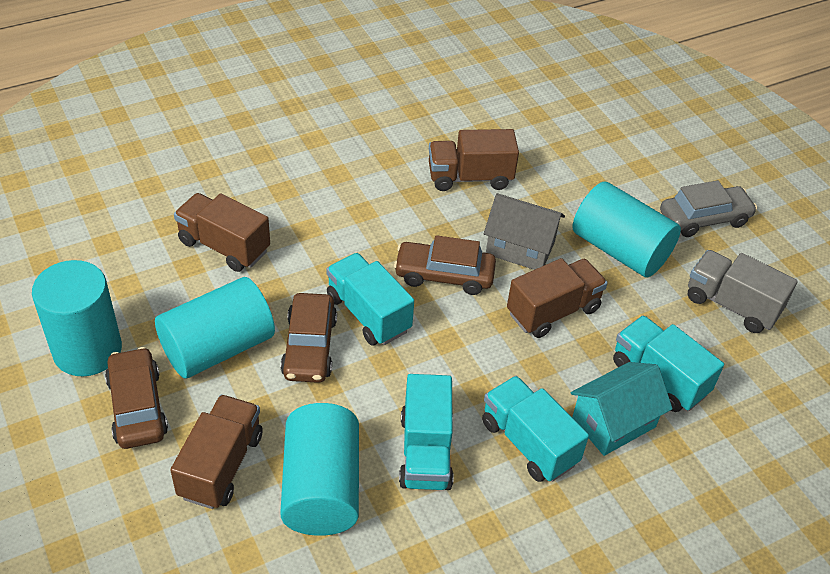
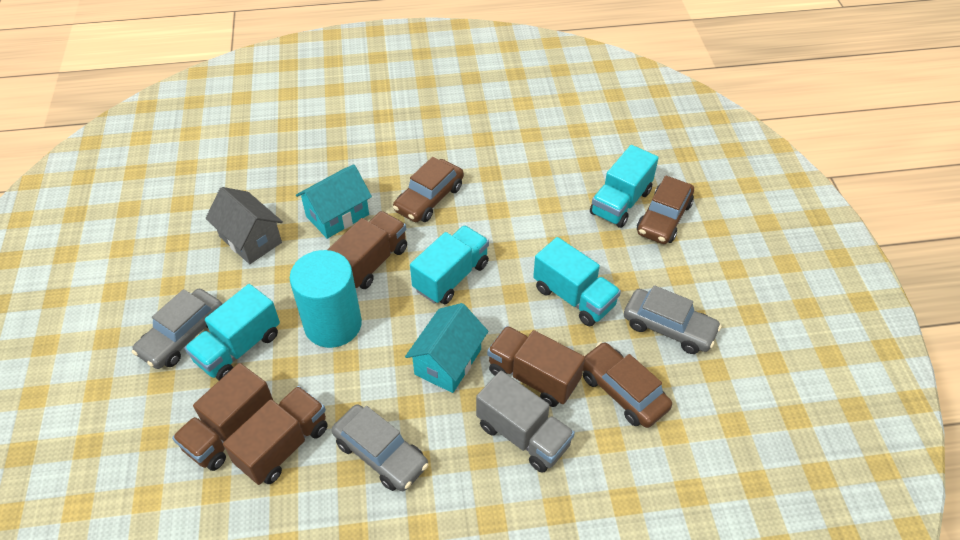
grey car: [660,180,757,237] = 1 -> [132,289,222,369] [332,404,429,491] [624,285,722,354] = 3
turquoise cylinder: [32,260,122,376] [155,277,275,379] [280,403,359,536] [572,181,681,277] = 4 -> [290,250,362,348] = 1
turquoise house: [571,362,673,456] = 1 -> [296,164,372,239] [405,303,488,393] = 2

